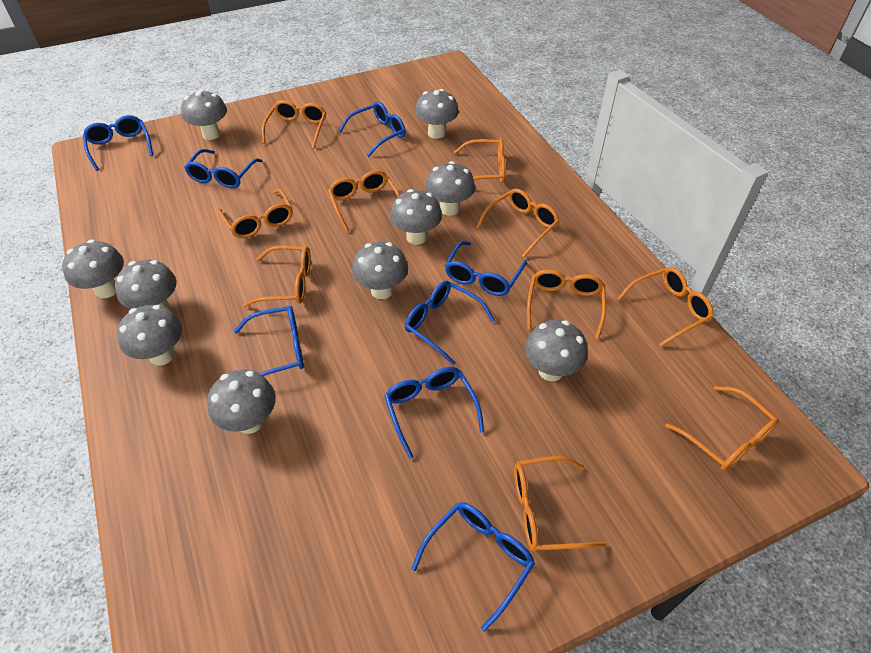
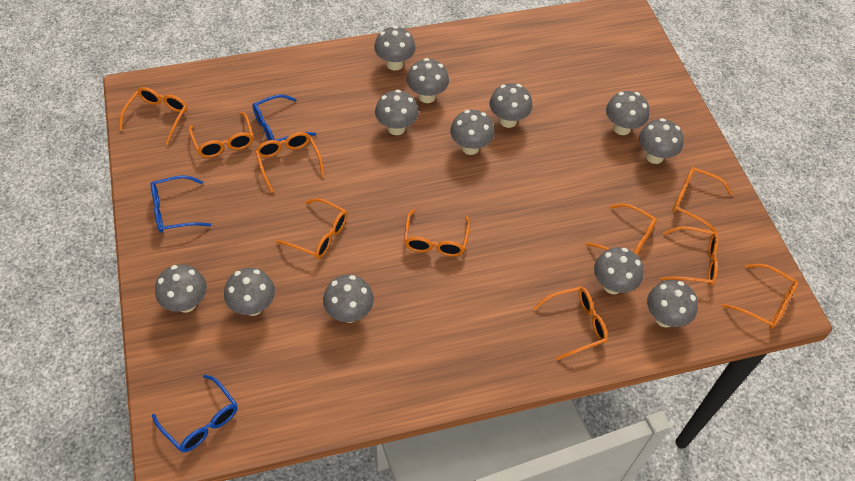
blue glasses: [83,115,153,171] [184,149,262,189] [234,306,304,376] [339,102,406,157] [384,367,484,459] [405,281,495,365] [411,502,535,632] [445,241,527,296] = 8 -> [151,175,211,233] [152,375,238,452] [252,94,316,142] = 3
grey mushroom: [62,240,124,298] [115,260,177,309] [117,305,182,366] [181,90,227,140] [207,370,276,434] [352,242,408,299] [390,189,442,245] [415,89,459,139] [425,161,475,216] [525,320,588,382] = 10 -> [155,264,207,313] [224,268,275,316] [323,275,374,323] [374,26,416,71] [375,90,419,135] [407,58,449,103] [450,110,494,155] [489,83,533,128] [594,247,643,294] [606,91,649,135] [639,118,684,164] [647,280,698,327] = 12

